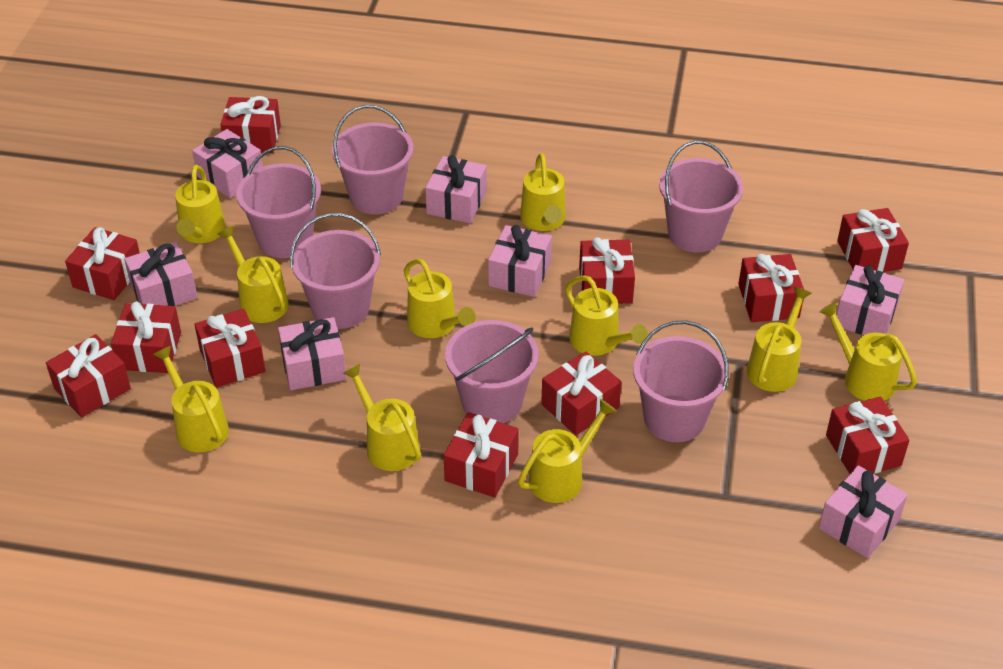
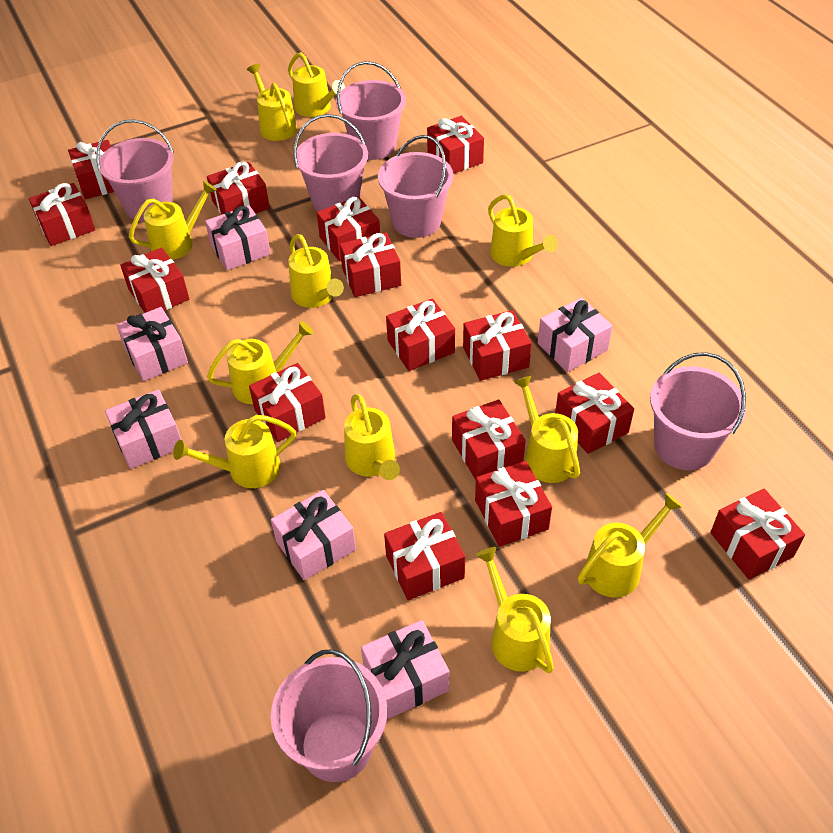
pink gift: [124,242,198,306] [192,129,263,198] [278,317,346,390] [425,155,487,223] [488,225,552,297] [819,465,908,558] [836,265,904,335] = 7 -> [105,389,181,469] [116,307,188,381] [205,205,271,271] [271,490,356,580] [361,620,449,719] [538,298,612,372] = 6
red gift: [46,334,131,418] [65,227,140,300] [111,302,181,373] [194,309,266,387] [220,96,281,153] [444,412,519,498] [541,352,621,435] [579,237,635,304] [738,254,804,322] [826,397,909,474] [837,208,909,272] = 11 -> [29,183,95,246] [68,140,114,199] [120,247,189,313] [207,161,270,214] [249,363,326,442] [317,196,380,261] [340,233,401,297] [384,512,465,600] [386,298,455,371] [427,116,484,174] [452,399,525,480] [463,310,532,381] [475,461,552,547] [555,373,634,454] [710,489,805,580] = 15
yellow watering can: [153,346,229,452] [175,165,226,243] [218,226,289,323] [343,364,421,471] [404,259,476,338] [518,399,617,503] [520,153,566,231] [565,275,648,356] [747,287,812,392] [820,302,917,401] = 10 -> [129,181,217,260] [173,415,296,488] [207,321,314,404] [247,64,297,141] [288,52,345,117] [288,234,344,308] [344,394,400,480] [476,547,554,673] [488,195,558,267] [513,375,580,483] [578,493,683,598] = 11

